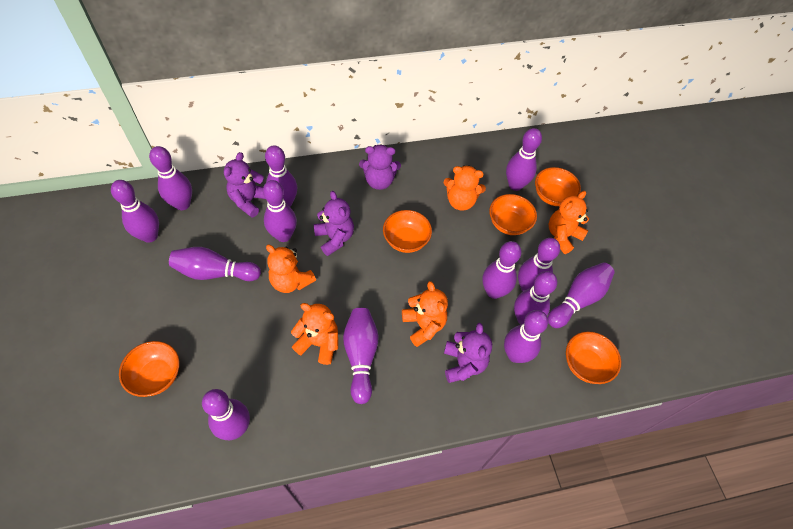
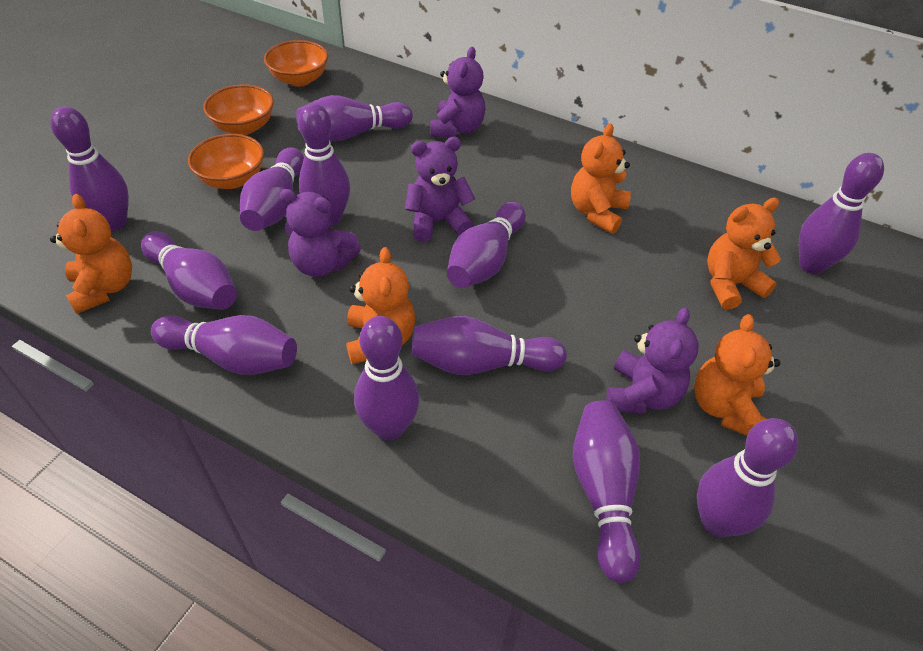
orange bowl: [119,341,180,397] [383,210,432,253] [489,194,537,235] [535,167,581,206] [566,332,621,384] = 5 -> [188,134,264,189] [204,84,274,135] [264,40,328,87] = 3
purple bowling pin: [111,180,159,243] [149,146,192,210] [169,247,261,281] [202,389,250,440] [263,180,297,242] [265,145,297,207] [343,308,379,404] [482,241,521,299] [504,310,548,363] [506,128,542,191] [514,271,558,325] [518,238,560,292] [548,262,615,328] = 13 -> [50,106,129,231] [141,231,237,310] [151,315,297,375] [240,147,304,231] [296,95,413,141] [298,103,350,226] [354,316,419,441] [411,316,567,375] [447,202,526,288] [573,400,640,583] [697,418,798,537] [799,153,884,274] = 12

